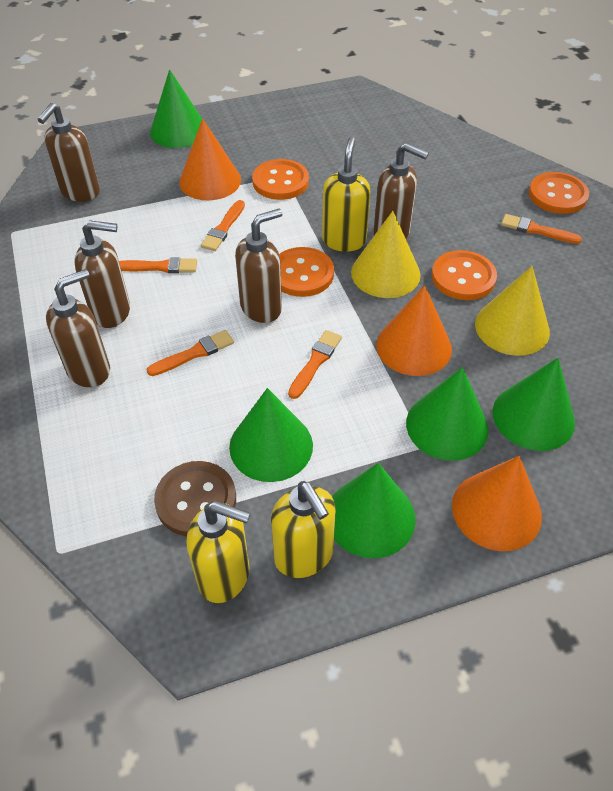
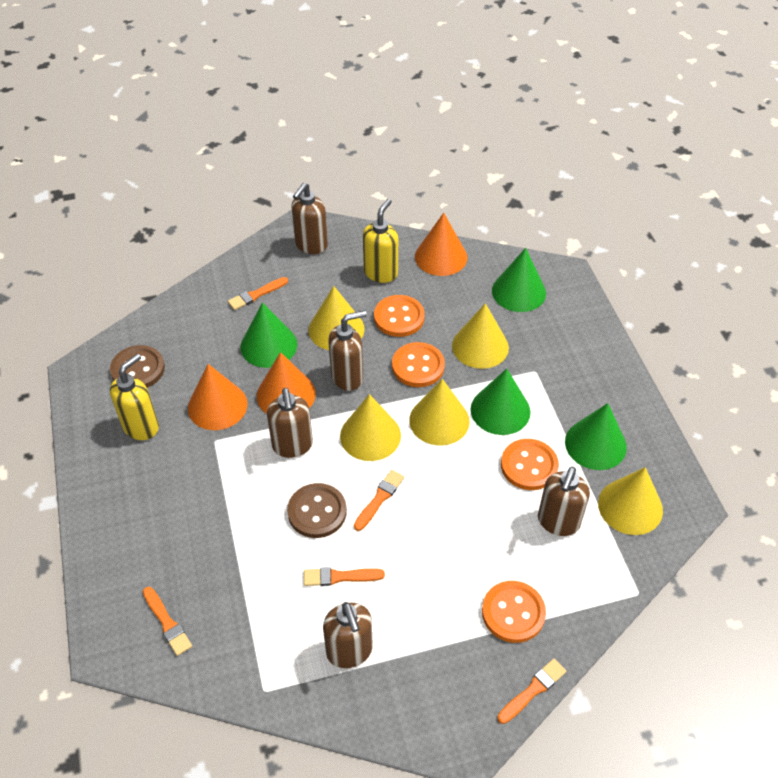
brown button: [154,461,236,536] = 1 -> [110,345,165,388] [287,483,347,538] = 2
green cone: [150,69,202,148] [229,388,313,482] [332,463,416,558] [406,367,489,461] [493,358,575,451] = 5 -> [241,302,297,368] [471,369,530,435] [492,248,546,312] [565,403,627,470] = 4
yellow cone: [351,211,420,298] [475,266,550,356] = 2 -> [309,286,365,350] [340,394,401,461] [409,379,470,446] [452,303,509,369] [598,467,663,535] = 5
yellow soap dispenser: [186,501,250,603] [271,481,336,578] [322,137,371,252] = 3 -> [110,354,159,440] [363,199,398,283] = 2

